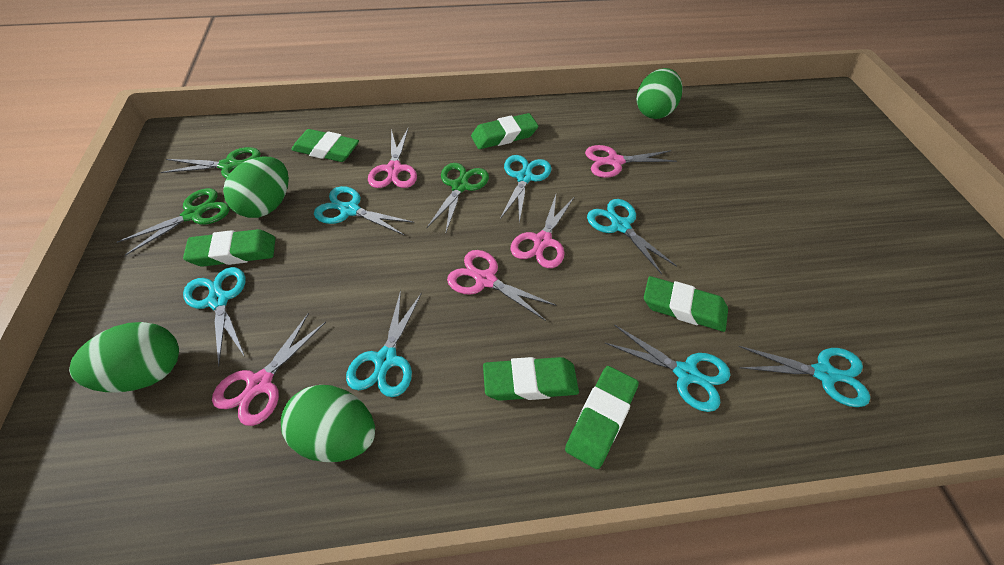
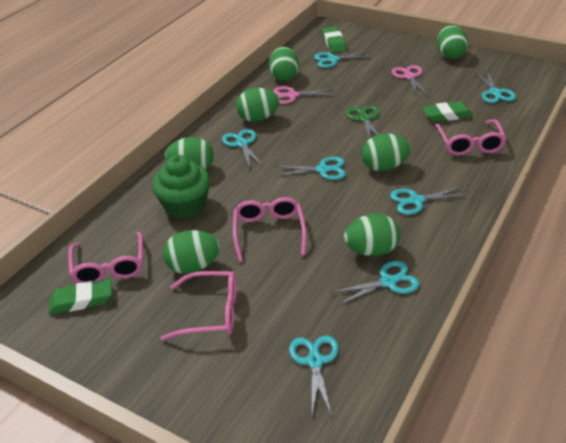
green cupcake: none = 0 -> [152,155,210,219] = 1
green egg: [69,322,179,392] [223,156,289,218] [281,385,375,462] [636,68,682,119] = 4 -> [163,230,220,274] [165,137,214,170] [236,88,280,122] [269,47,299,81] [344,213,400,256] [361,134,411,171] [437,25,468,59] = 7
green eraser: [183,229,276,267] [291,129,359,162] [471,113,538,149] [483,357,579,401] [565,366,639,469] [644,276,728,332] = 6 -> [49,279,112,314] [322,27,347,53] [422,101,473,122] = 3
green scissors: [117,188,229,255] [160,147,261,179] [427,163,489,232] = 3 -> [346,105,380,139] = 1
pink glasses: none = 0 -> [68,232,143,283] [160,271,237,341] [233,197,306,262] [435,119,506,155] = 4
pink scissors: [212,313,326,426] [368,129,417,188] [447,250,557,321] [511,195,574,268] [585,145,677,178] = 5 -> [273,86,335,104] [392,65,429,96] = 2

